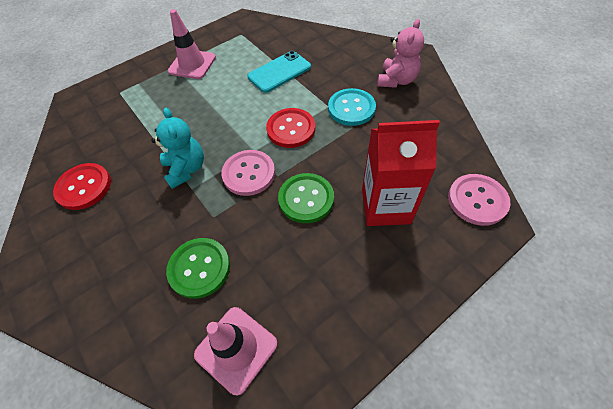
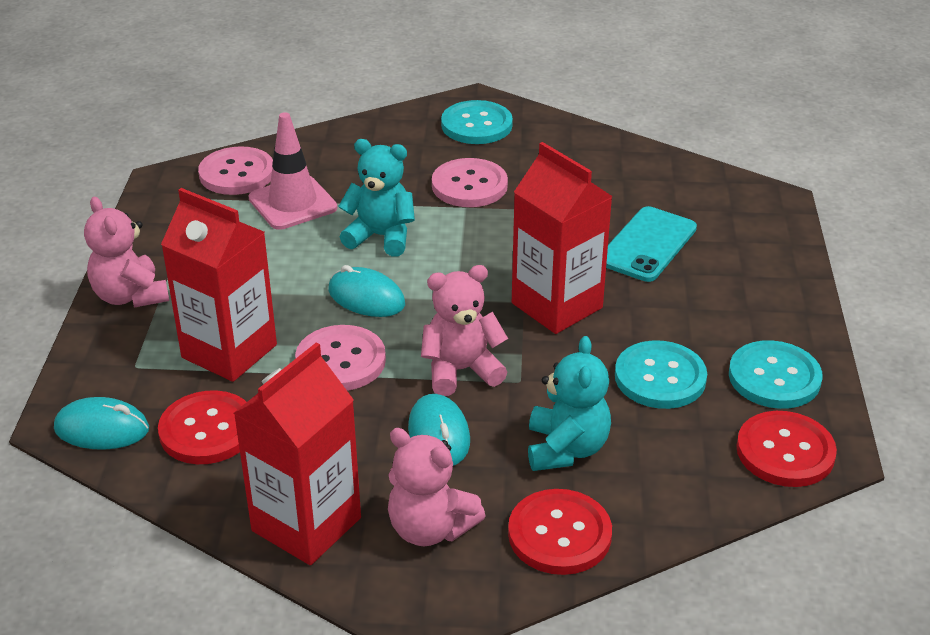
green button: [166,238,230,299] [278,173,334,223] = 2 -> none = 0
pink button: [222,150,275,196] [448,174,511,226] = 2 -> [198,146,273,195] [295,325,386,391] [432,158,508,207] = 3
pink teddy bear: [377,19,424,88] = 1 -> [84,197,169,308] [388,428,485,546] [421,265,508,396] = 3
pink traffic cone: [168,9,216,79] [194,307,278,395] = 2 -> [249,112,337,230] = 1
red button: [53,163,111,210] [266,108,315,148] = 2 -> [158,390,246,464] [508,489,612,575] [736,411,837,487] = 3
red carton: [362,120,440,226] = 1 -> [161,188,277,382] [234,343,361,565] [512,142,613,334] = 3
turquoise button: [328,88,376,126] = 1 -> [441,100,513,144] [615,340,707,409] [729,340,823,409] = 3
turquoise mouse: none = 0 -> [54,397,149,450] [328,265,405,317] [408,394,470,466] = 3
turquoise teddy bear: [151,108,204,189] = 1 -> [338,139,415,256] [528,336,611,471] = 2

